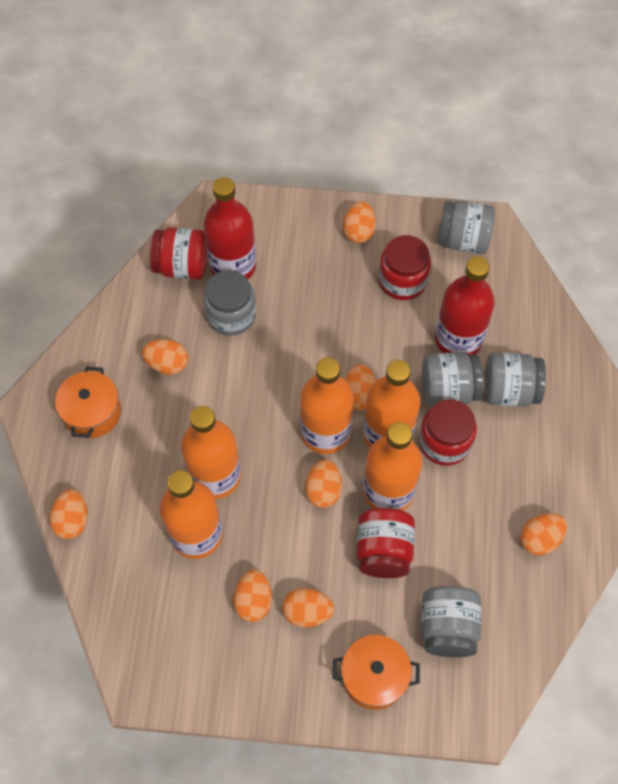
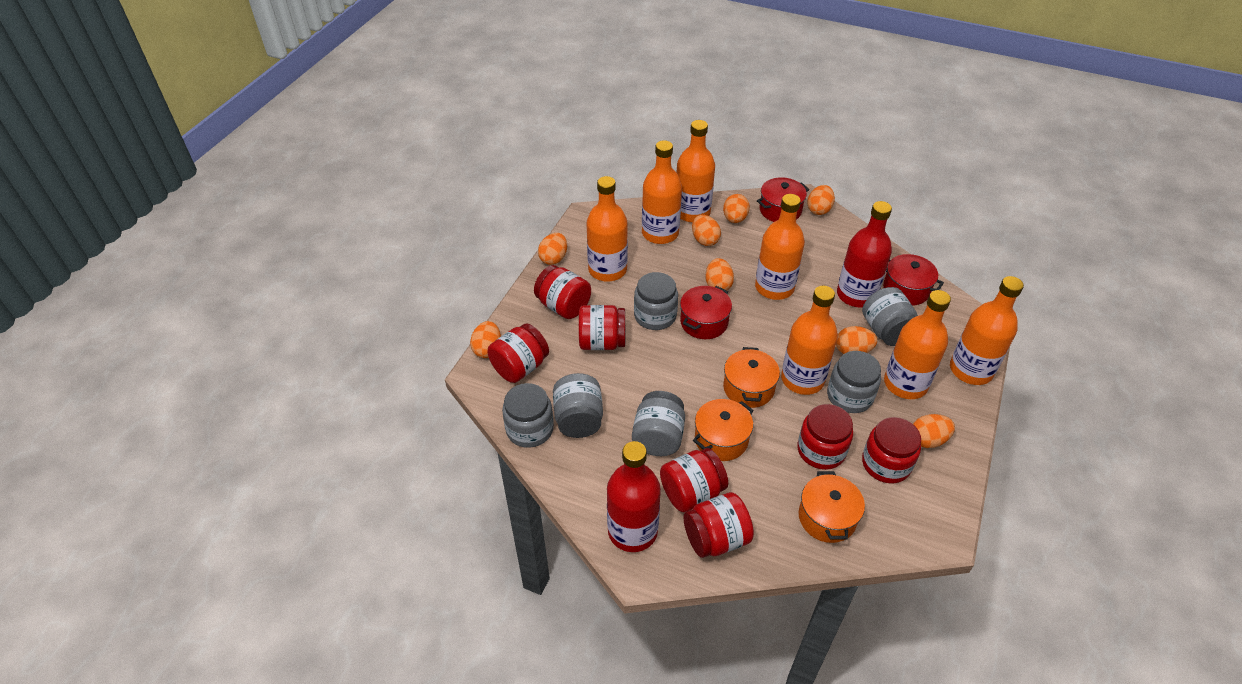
grey jar: [203,270,256,336] [421,586,481,657] [422,352,483,407] [438,200,495,254] [484,353,546,407] = 5 -> [502,383,554,448] [553,373,603,438] [632,391,685,456] [634,272,678,330] [827,351,881,413] [862,287,918,346] = 6
orange bottle: [160,470,223,559] [181,406,241,499] [300,357,354,454] [363,360,420,448] [363,422,422,511] = 5 -> [586,176,628,282] [642,140,682,244] [677,120,715,222] [755,194,805,300] [781,286,838,395] [884,290,951,399] [950,276,1024,385] = 7
orange pot: [55,366,121,438] [332,635,420,710] = 2 -> [693,399,754,461] [723,347,780,408] [799,471,865,543] = 3
red jar: [150,227,208,280] [356,508,415,578] [379,235,431,300] [419,399,477,466] = 4 -> [488,323,549,383] [534,265,591,319] [579,305,625,350] [660,448,728,513] [683,492,754,558] [797,404,853,470] [862,417,921,483] = 7
red pot: none = 0 -> [680,286,732,339] [757,177,809,222] [883,254,944,306] = 3

